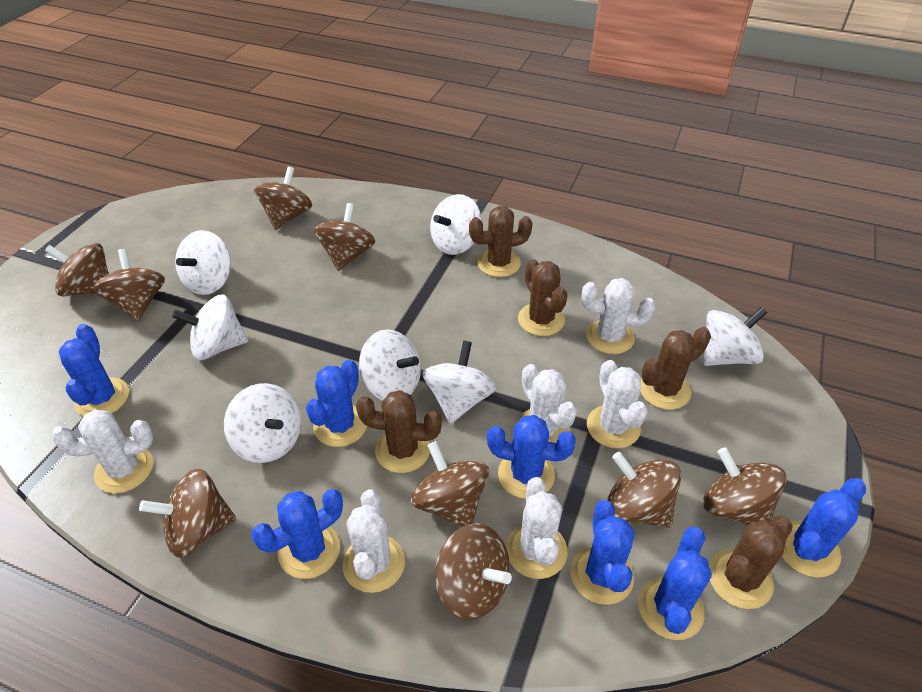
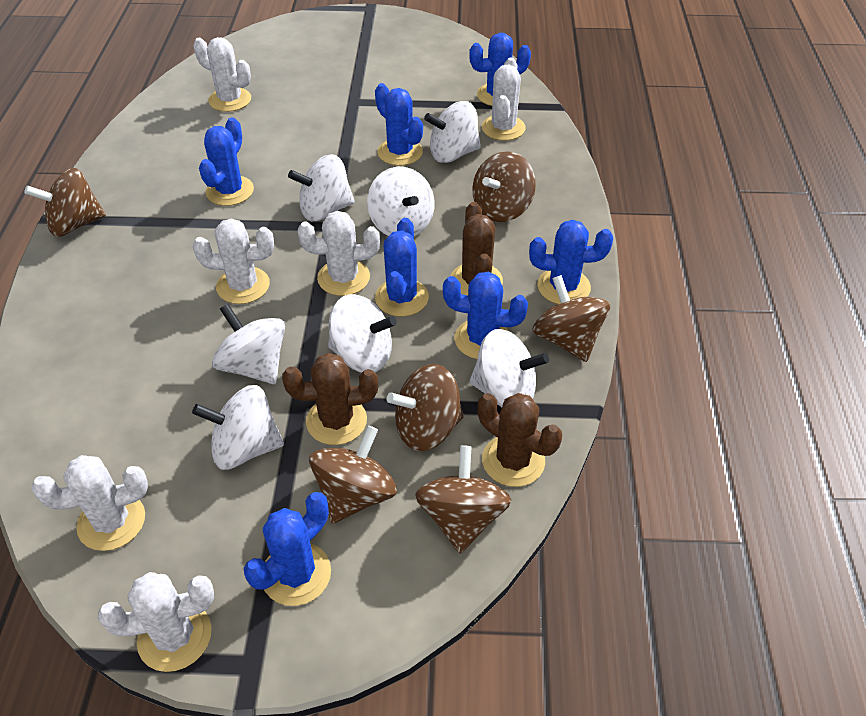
brown cactus: [356,390,442,473] [469,206,533,277] [518,259,568,336] [640,327,711,410] [709,516,793,609] = 5 -> [282,353,378,445] [451,202,503,295] [478,393,562,487] = 3
brown spinning top: [45,243,109,297] [93,249,165,321] [139,468,236,558] [254,167,312,230] [314,203,375,271] [411,441,489,527] [435,523,512,620] [607,452,681,528] [703,447,787,525] = 9 -> [24,168,106,237] [309,426,397,524] [387,364,464,451] [415,445,512,554] [472,151,536,222] [532,275,610,362] = 6

